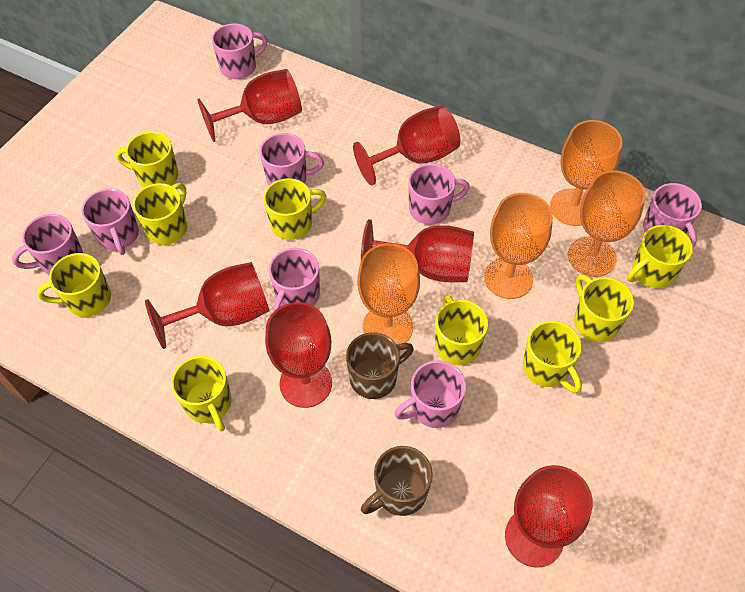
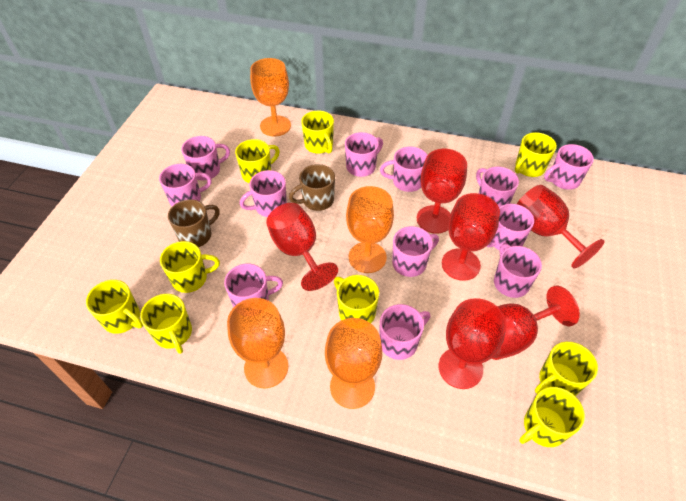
pink mug: [12,214,83,275] [81,189,139,255] [212,23,268,79] [260,133,324,185] [269,248,320,312] [394,360,466,428] [408,163,470,225] [643,183,702,248] = 8 -> [159,164,212,206] [181,136,230,180] [224,264,283,308] [240,170,287,217] [345,132,383,177] [380,146,427,192] [380,304,430,360] [392,226,439,277] [476,167,519,207] [486,204,534,251] [494,243,542,298] [544,144,594,190] = 12

